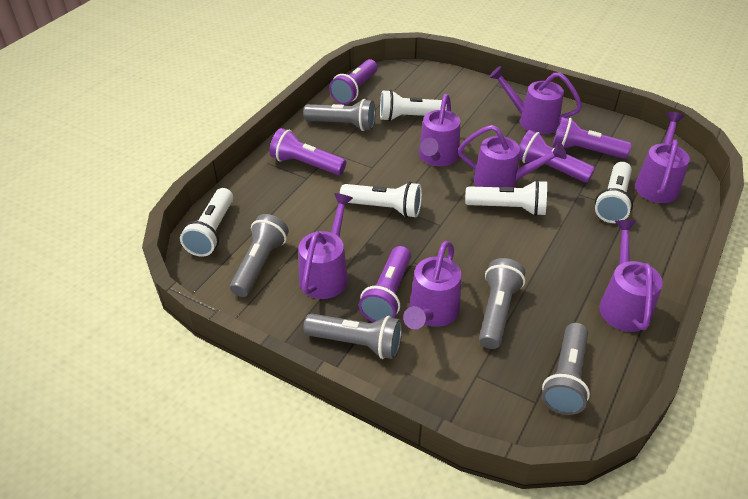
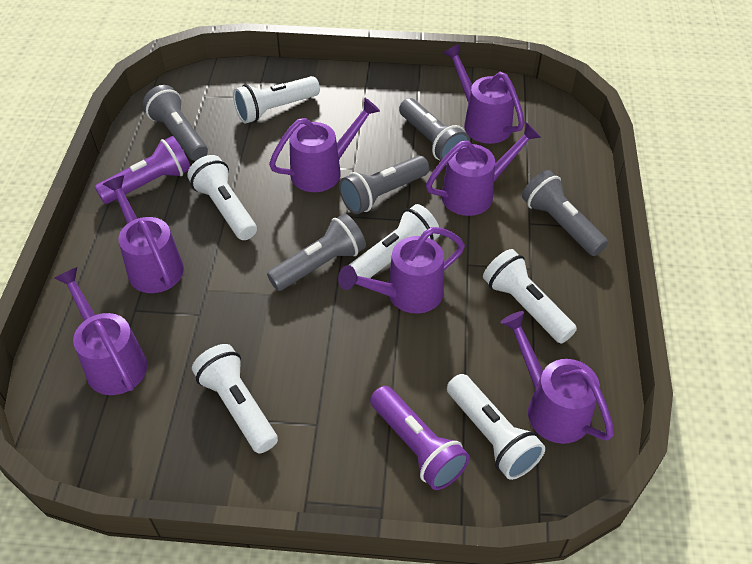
purple flashlight: [269,128,346,175] [329,59,378,104] [359,246,411,322] [519,130,595,183] [552,117,632,159] = 5 -> [95,136,191,204] [370,386,470,490] = 2
white flashlight: [180,188,233,257] [340,182,422,218] [380,90,447,121] [465,180,547,216] [595,162,633,223] = 5 -> [187,155,257,240] [192,344,278,454] [233,76,320,124] [349,204,440,278] [447,374,545,480] [483,249,577,344] = 6

